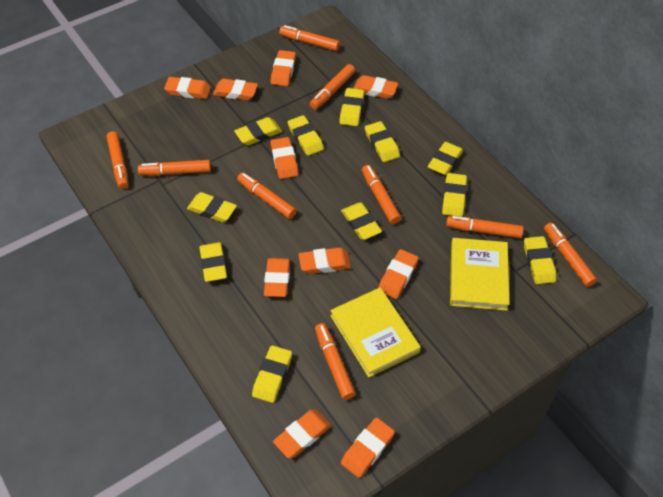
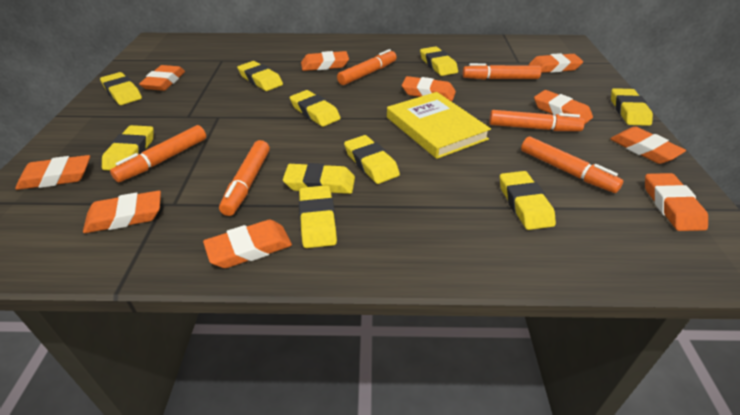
orange marker: [106,131,129,189] [138,160,211,176] [237,172,297,219] [279,25,340,51] [310,64,355,110] [315,323,356,400] [362,165,401,224] [446,216,523,238] [544,223,597,287] = 9 -> [110,125,206,182] [219,140,270,216] [337,49,397,85] [463,63,541,80] [489,110,585,131] [521,136,624,193] = 6
yellow book: [330,288,421,377] [450,238,510,311] = 2 -> [387,92,491,159] = 1
yellow eraser: [187,192,237,222] [199,242,227,282] [234,117,282,145] [252,345,292,403] [288,115,324,156] [339,88,364,126] [341,202,382,240] [365,121,400,162] [427,142,463,175] [442,173,467,217] [524,236,556,284] = 11 -> [100,72,142,105] [102,125,154,171] [237,61,283,91] [283,163,355,194] [290,90,341,127] [299,185,337,248] [344,135,400,184] [420,46,458,76] [500,171,556,230] [611,88,653,126] = 10

